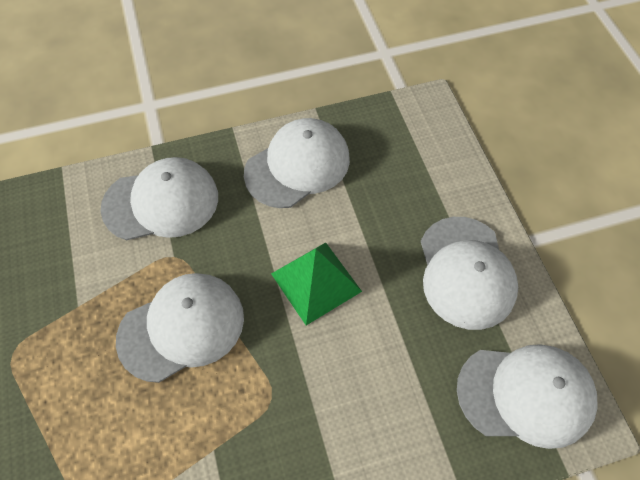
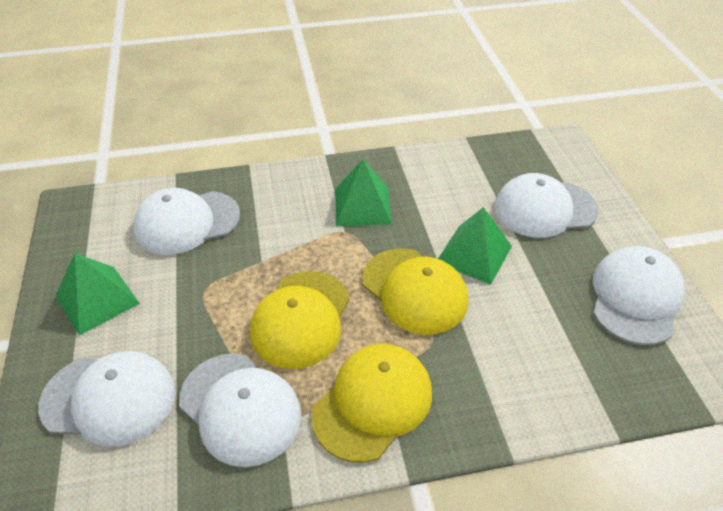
green pyramid: [271,242,362,325] = 1 -> [55,253,140,336] [335,159,392,226] [438,207,512,285] = 3
yellow cap: none = 0 -> [250,271,350,369] [311,344,432,463] [362,248,468,335] = 3

